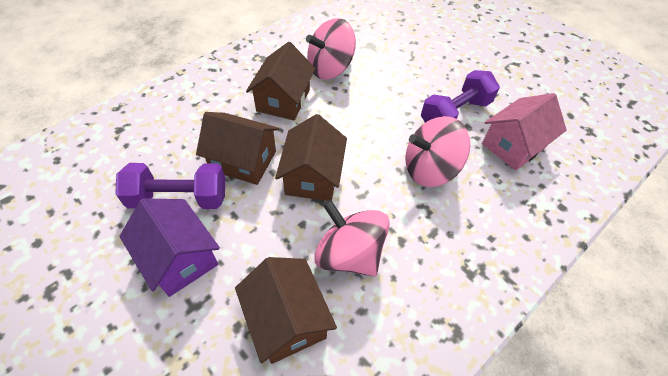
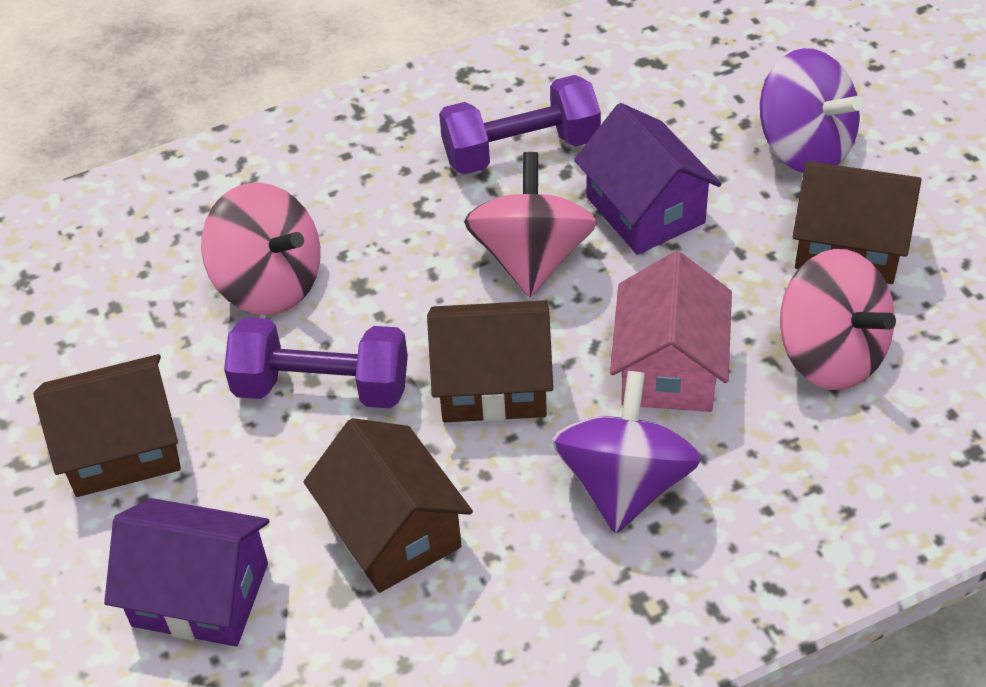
purple house: [119,198,220,297] = 1 -> [104,498,269,647] [574,103,722,255] = 2
purple spinning top: none = 0 -> [552,371,701,533] [760,48,863,173] = 2

